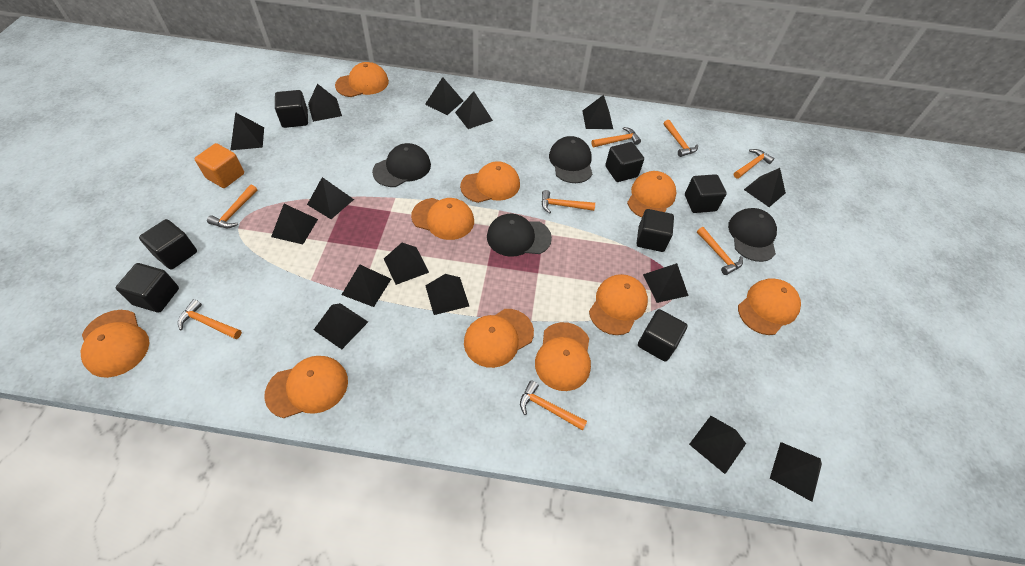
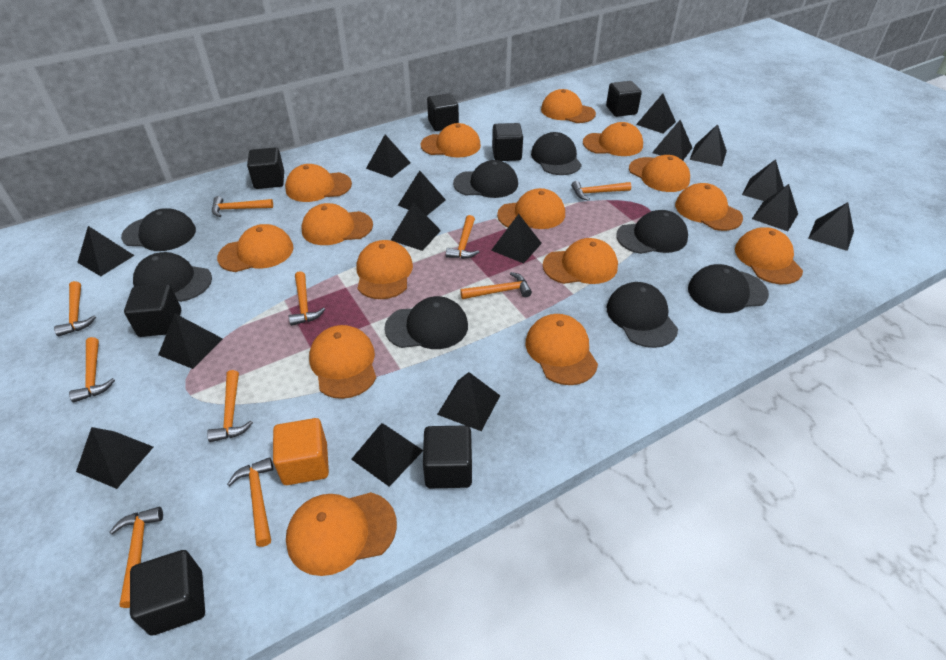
black cap: [372,143,431,187] [487,214,552,257] [549,136,592,183] [728,208,777,262] = 4 -> [121,208,196,251] [133,252,212,302] [384,296,468,349] [453,160,518,198] [531,132,582,175] [607,282,678,348] [616,210,688,254] [688,264,769,313] = 8
orange cap: [80,310,149,378] [264,356,348,418] [335,62,389,97] [411,198,474,240] [460,161,520,203] [464,309,534,368] [535,322,591,391] [589,274,648,335] [627,171,677,218] [738,278,801,335] = 10 -> [217,224,294,272] [285,164,352,202] [286,492,397,576] [301,203,373,245] [309,325,376,399] [357,240,413,299] [420,123,481,158] [497,188,565,229] [525,314,598,385] [541,89,596,123] [543,238,618,284] [583,122,643,156] [629,155,690,192] [675,183,743,231] [735,227,803,284] = 15
orange hammer: [178,299,242,339] [207,185,257,228] [520,380,587,431] [541,190,595,213] [591,127,641,147] [664,120,698,157] [697,227,743,275] [734,149,774,179] = 8 -> [54,281,96,336] [69,337,115,402] [110,507,163,608] [207,370,253,442] [212,196,273,217] [227,457,273,547] [289,271,325,326] [446,215,479,259] [460,272,532,299] [571,181,631,201] = 10

